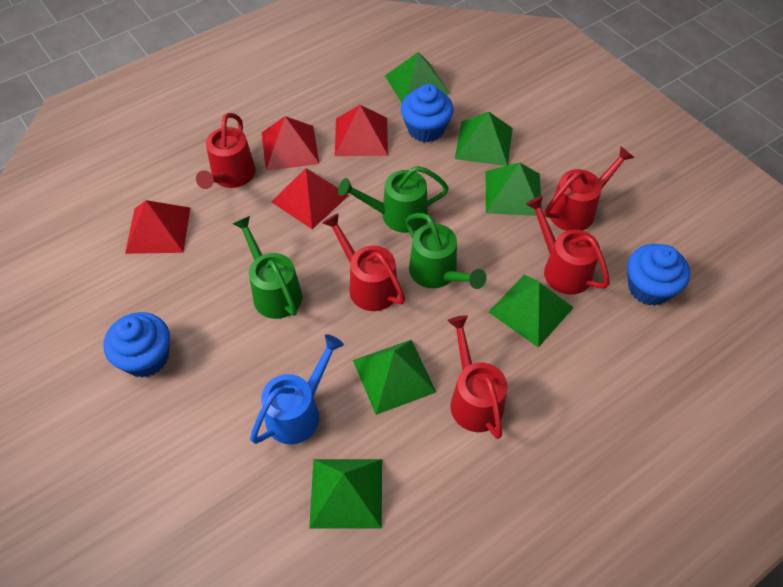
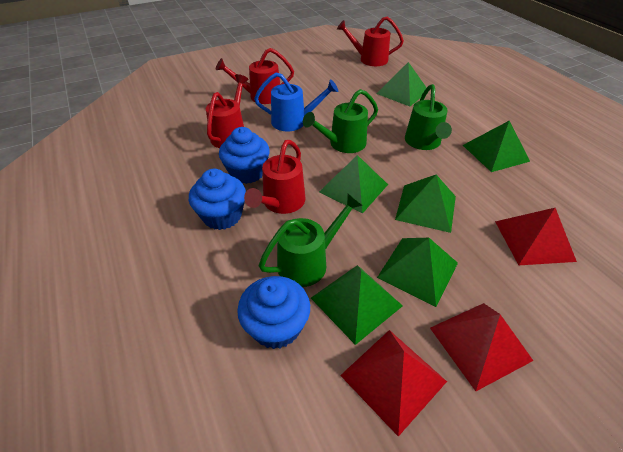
red pyramid: [125,200,190,254] [262,116,319,171] [271,168,349,229] [335,105,388,156] = 4 -> [340,330,447,437] [430,303,533,391] [495,208,577,265] = 3
red watering can: [196,113,256,189] [322,213,405,311] [448,315,507,439] [525,196,610,295] [545,146,634,231] = 5 -> [206,74,248,148] [216,48,294,104] [244,140,306,214] [337,16,404,66] = 4

